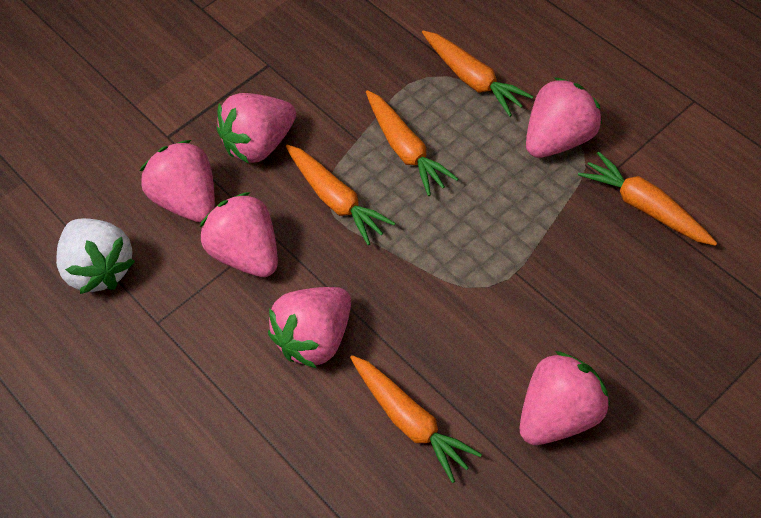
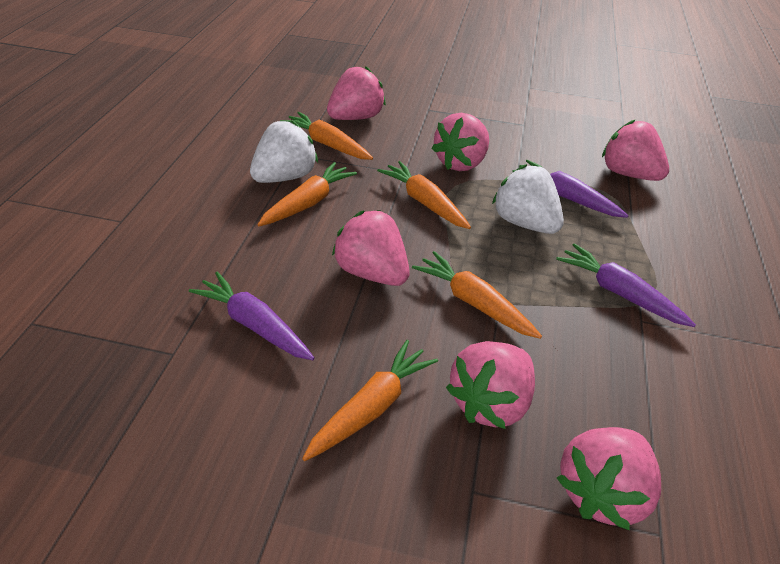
purple carrot: none = 0 -> [189,272,315,360] [512,160,629,218] [556,243,696,327] = 3
white strawberry: [56,218,135,294] = 1 -> [250,120,318,183] [492,164,564,234] = 2

